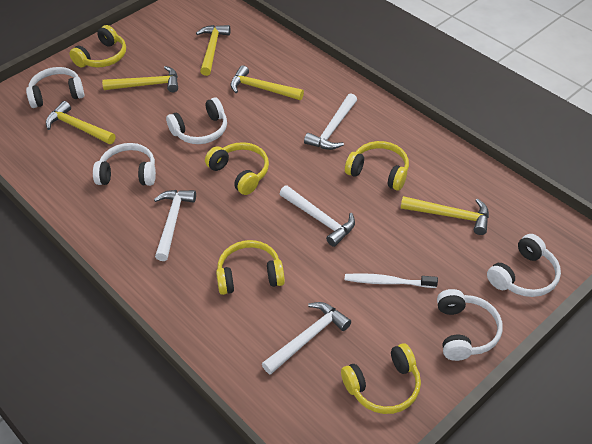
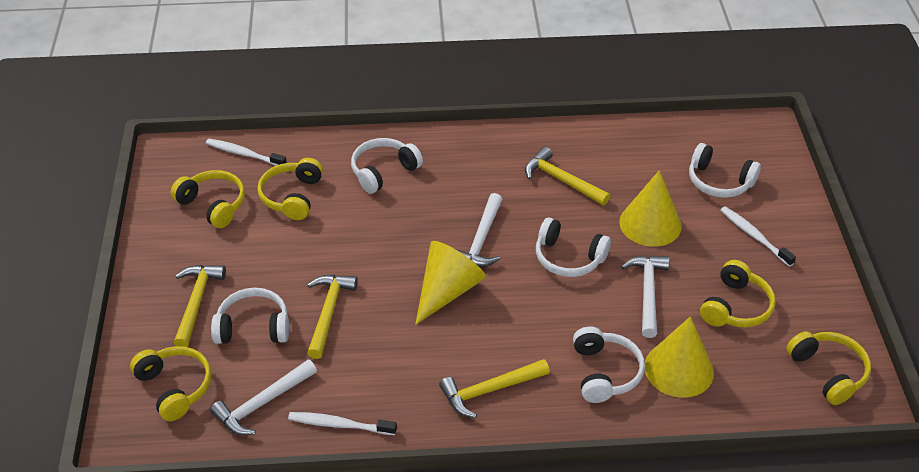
white hammer: [154,190,196,261] [262,302,351,375] [280,185,355,247] [304,93,357,150] = 4 -> [210,359,317,435] [456,193,503,267] [621,255,669,338] = 3
white toothbrush: [345,273,438,288] = 1 -> [206,139,287,166] [288,412,397,435] [720,206,796,267] = 3
yellow cone: none = 0 -> [415,241,486,325] [619,170,682,247] [645,316,714,398] = 3
yellow hammer: [46,101,116,144] [102,66,178,92] [196,25,231,76] [230,65,304,100] [401,196,489,235] = 5 -> [174,265,226,347] [307,275,358,359] [439,359,550,418] [525,147,610,205] = 4

